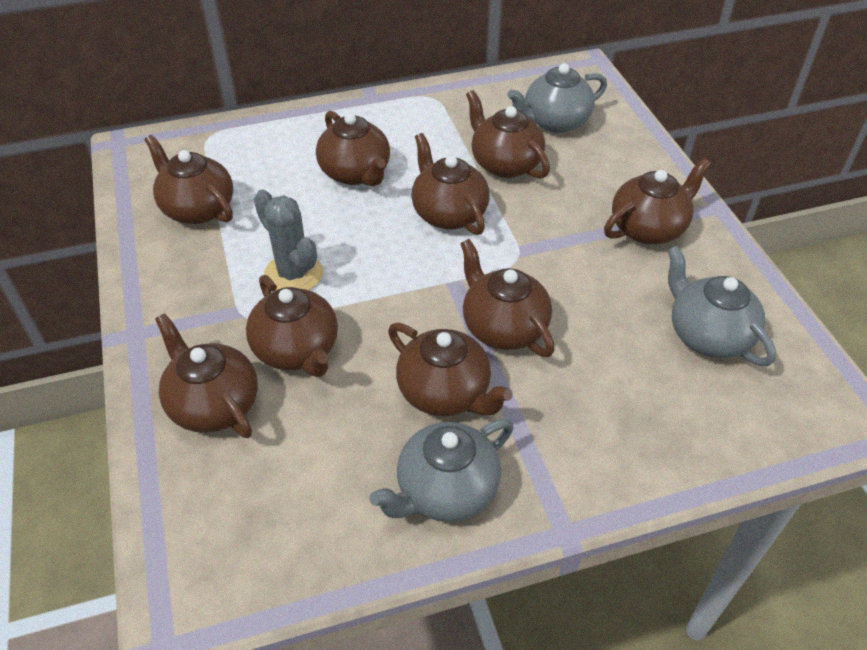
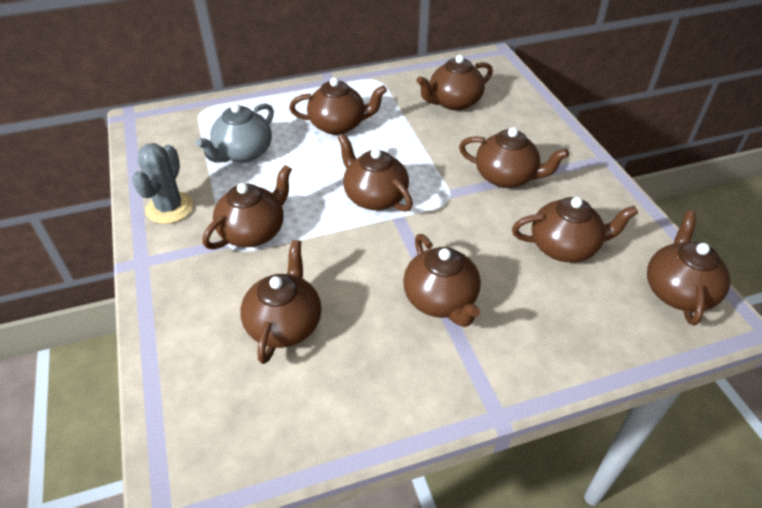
grey teapot: [369,419,514,522] [507,63,607,133] [667,246,776,366] = 3 -> [196,103,274,163] = 1

